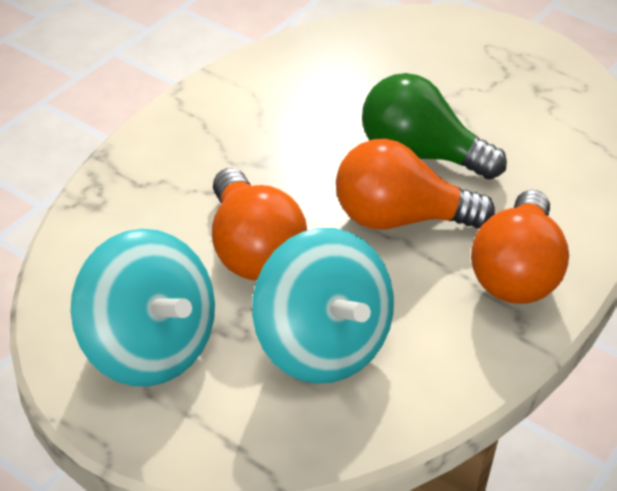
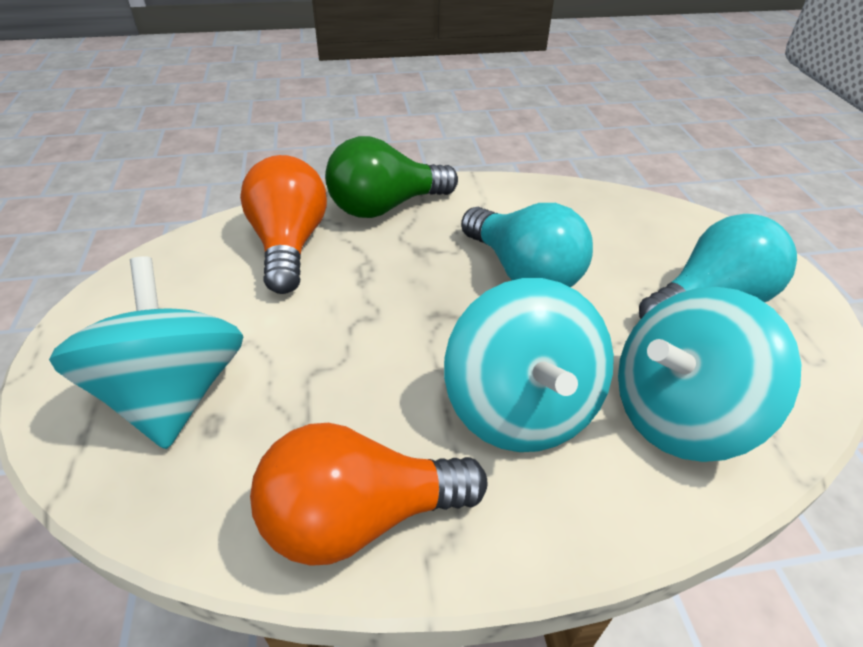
orange light bulb: [212,168,307,281] [336,139,495,230] [471,190,569,304] = 3 -> [240,155,327,294] [250,423,488,566] = 2
turquoise light bulb: none = 0 -> [461,203,593,287] [639,214,797,320] = 2
turquoise spinning top: [71,229,215,386] [252,228,394,384] = 2 -> [49,256,243,449] [444,278,614,452] [618,287,801,462] = 3

